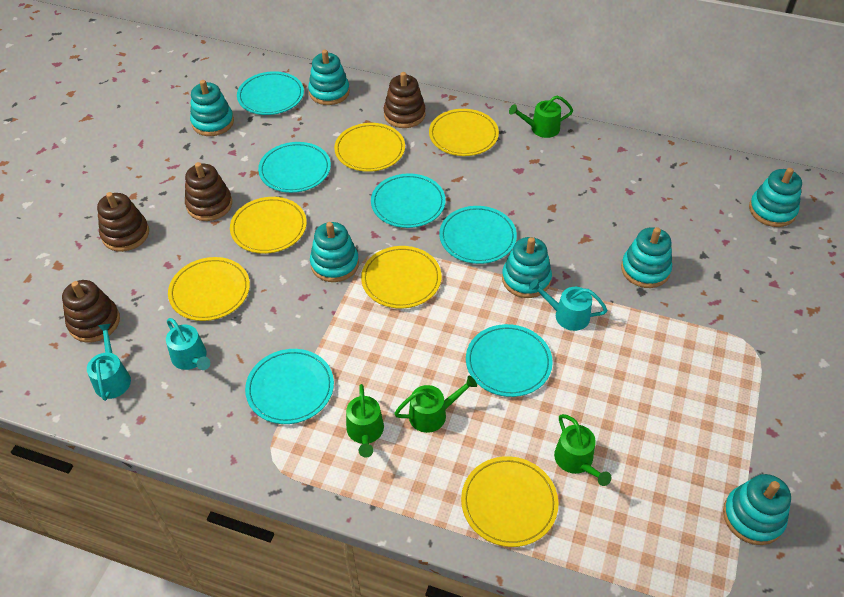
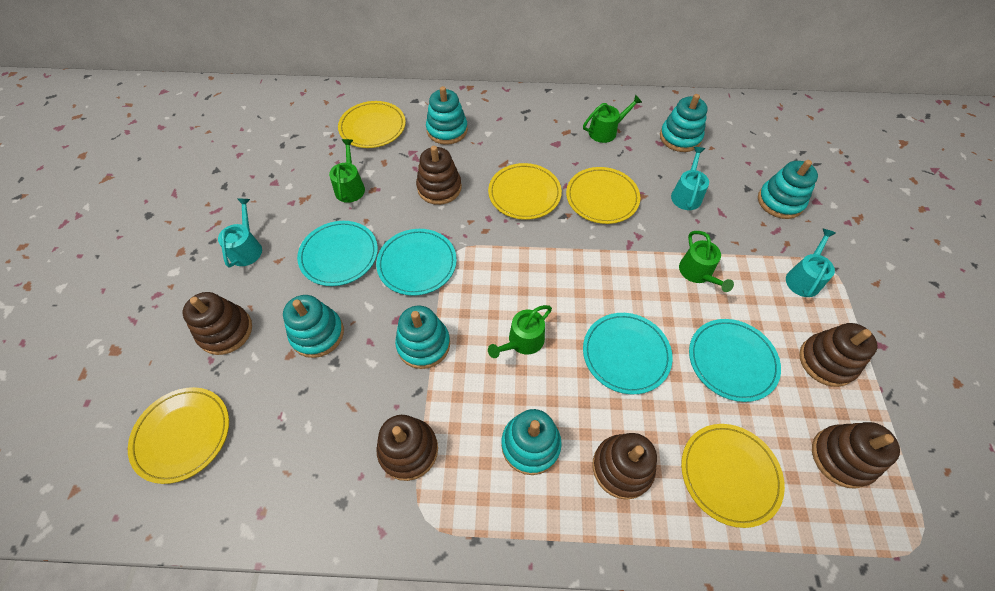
brown stacking toy: [62,280,120,342] [97,192,149,252] [185,162,232,221] [384,72,426,128] = 4 -> [183,292,252,355] [377,415,438,481] [416,146,462,205] [593,433,657,500] [799,323,878,387] [812,422,900,489] = 6
turquoise plate: [237,71,304,115] [245,349,334,424] [258,142,331,193] [371,173,446,228] [439,206,517,264] [466,324,553,397] = 6 -> [297,221,378,286] [376,229,457,296] [583,313,673,394] [689,319,781,402] = 4
turquoise stacking toy: [190,80,234,136] [308,50,350,105] [310,222,359,282] [502,237,552,298] [621,227,672,288] [723,474,791,545] [749,168,802,227] = 7 -> [283,295,344,358] [395,306,450,369] [426,86,468,145] [501,409,562,475] [660,94,708,152] [758,160,818,219] = 6
yellow plate: [168,257,250,321] [230,197,307,254] [334,123,405,172] [361,246,441,309] [429,109,499,156] [461,456,558,547] = 6 -> [128,387,229,484] [338,101,406,148] [488,163,562,220] [566,167,641,224] [681,424,785,528] = 5

